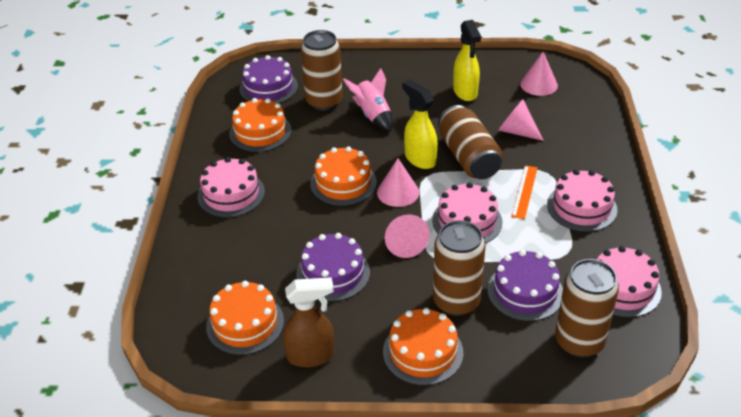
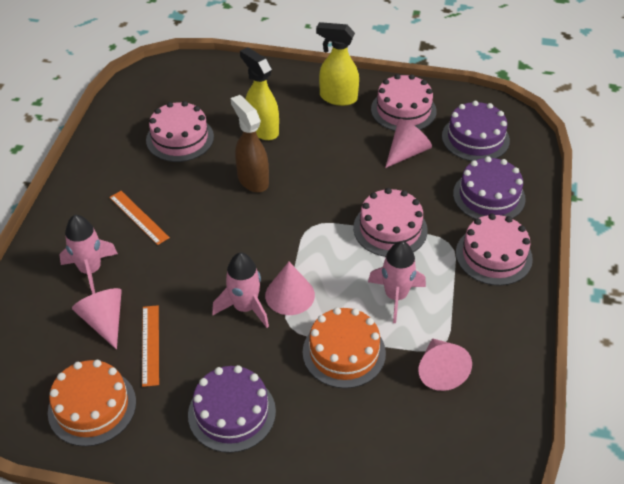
brown can: [301,30,343,111] [433,220,486,316] [438,105,503,179] [555,259,619,358] = 4 -> none = 0
orange cake: [206,281,284,355] [229,98,292,152] [310,146,377,206] [383,308,463,385] = 4 -> [48,360,136,446] [303,307,386,388] = 2
orange ruler: [511,165,538,219] = 1 -> [109,191,170,245] [142,305,159,387] = 2
pink rocket: [343,68,393,132] = 1 -> [59,215,118,294] [212,253,269,328] [368,241,426,323] = 3

